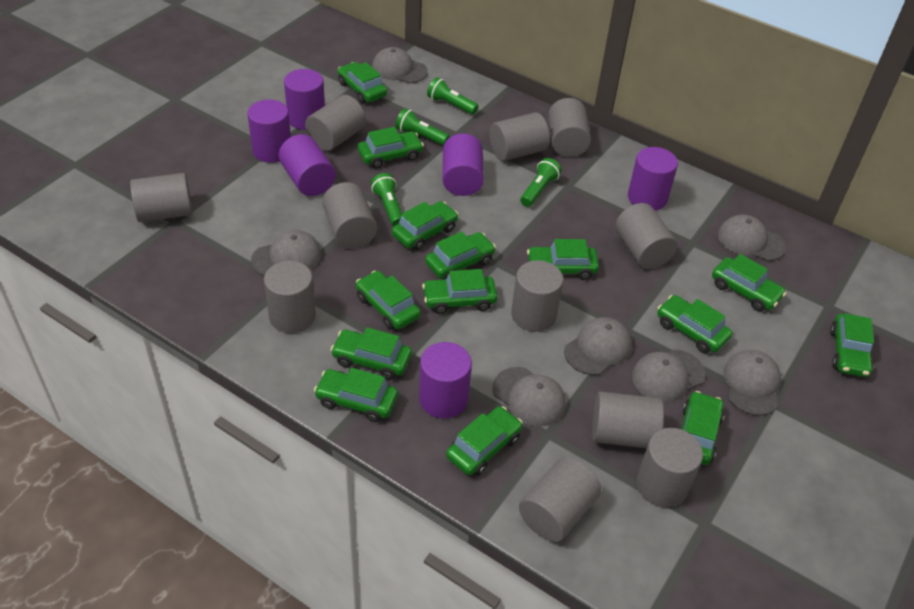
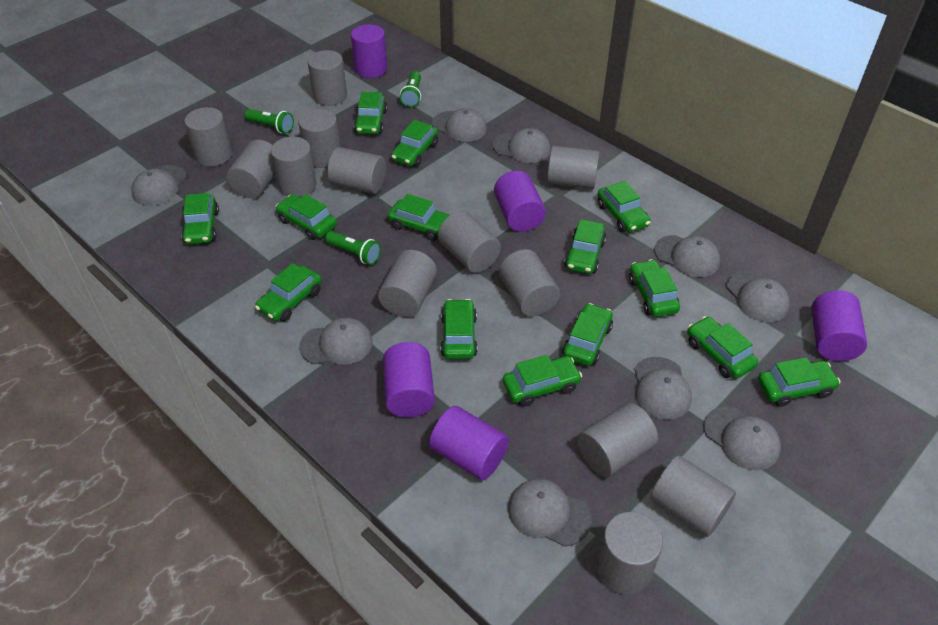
green flashlight: [371,173,402,226] [395,108,450,146] [427,77,478,115] [520,158,561,207] = 4 -> [245,109,294,134] [325,231,381,265] [400,71,421,107] = 3
grey cap: [251,230,322,276] [372,47,428,83] [493,367,566,427] [564,317,632,375] [632,349,705,402] [718,214,786,261] [723,350,781,416] = 7 -> [131,165,187,206] [299,318,373,365] [432,108,487,142] [493,128,551,163] [508,479,591,547] [634,357,692,420] [654,235,720,277] [703,407,781,470] [726,271,790,322] = 9
grey cylinder: [130,173,192,222] [264,261,316,333] [305,95,366,151] [322,182,377,248] [490,112,550,161] [511,260,563,332] [519,457,601,542] [548,98,591,157] [592,391,664,448] [615,203,678,269] [637,428,703,508] = 11 -> [184,107,232,167] [226,140,275,198] [271,137,316,197] [298,109,340,168] [308,50,347,106] [327,147,386,194] [378,250,437,317] [438,211,501,273] [499,249,560,316] [547,146,599,189] [578,403,658,477] [597,512,663,595] [650,456,736,537] = 13
purple cylinder: [247,100,291,163] [279,134,336,196] [284,69,325,130] [419,342,472,418] [443,134,484,196] [628,147,678,211] = 6 -> [351,24,387,78] [383,342,435,417] [429,406,509,480] [494,171,546,232] [811,290,867,361] = 5

